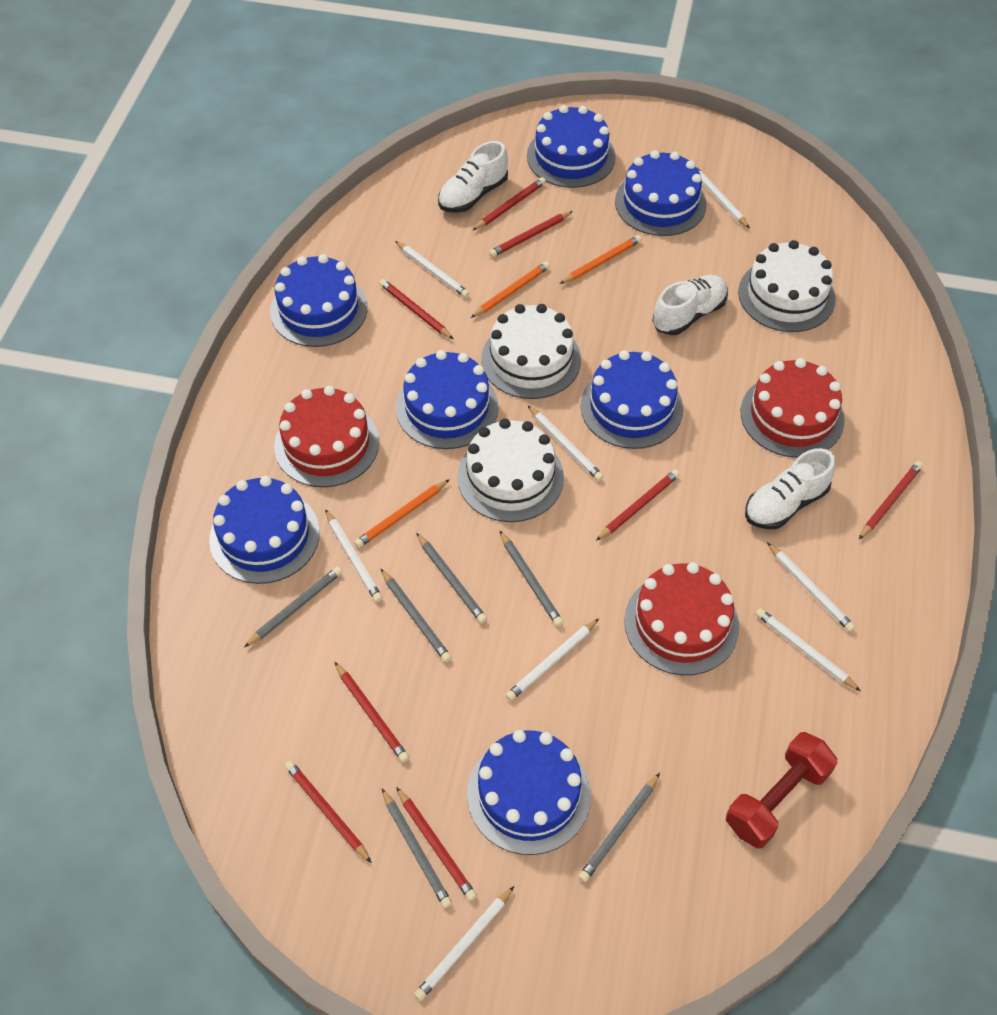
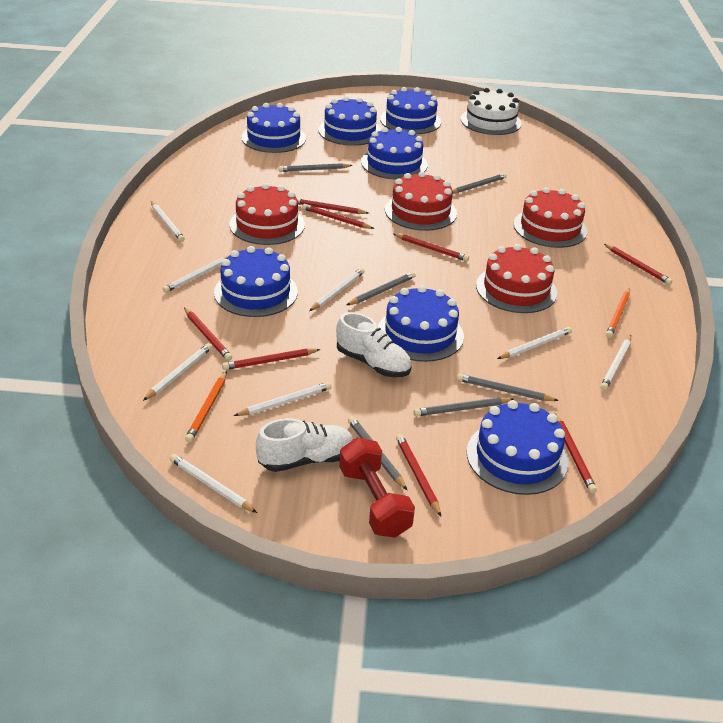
orange pencil: [354,479,450,548] [471,261,550,318] [560,235,642,284] = 3 -> [185,371,227,442] [606,288,630,338] = 2
red cake: [274,386,379,487] [624,562,739,675] [741,358,845,458] = 3 -> [229,183,305,245] [385,171,457,231] [476,244,557,313] [514,187,587,248] = 4
white cake: [457,418,564,522] [481,304,581,399] [738,240,836,332] = 3 -> [461,88,522,135] = 1
white shoe: [438,141,508,213] [652,275,728,335] [745,448,836,529] = 3 -> [256,418,354,472] [336,312,412,377] = 2

